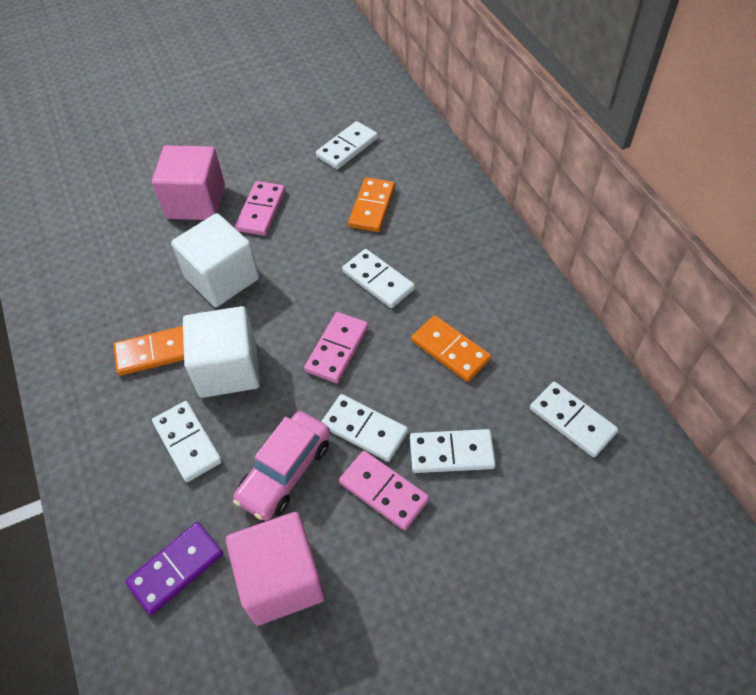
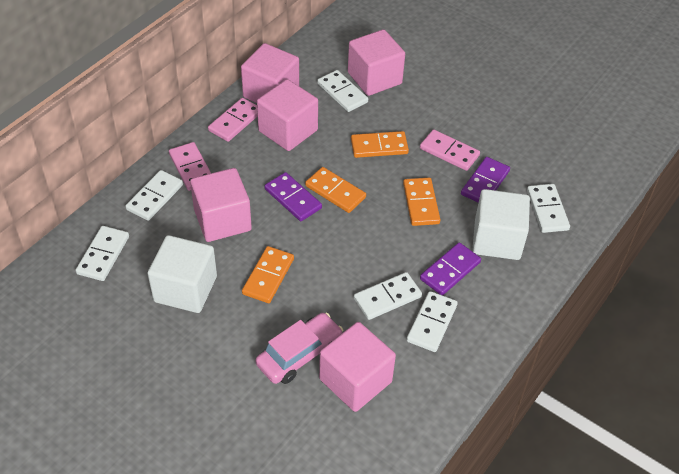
orange domino: [114,326,184,376] [348,177,395,232] [411,315,491,382] = 3 -> [242,246,294,303] [305,167,366,213] [351,131,409,158] [403,178,441,226] = 4
pink cube: [152,145,225,220] [226,512,325,625] = 2 -> [190,168,252,242] [241,43,299,103] [257,79,318,151] [319,322,396,412] [348,29,405,96] = 5
purple domino: [125,522,223,615] = 1 -> [265,172,322,221] [420,242,481,295] [461,157,510,203] = 3

